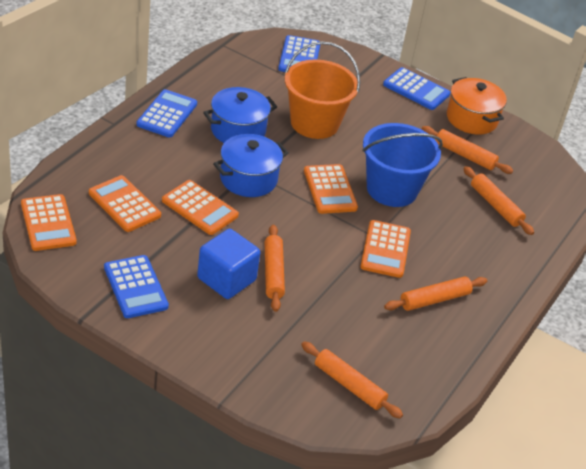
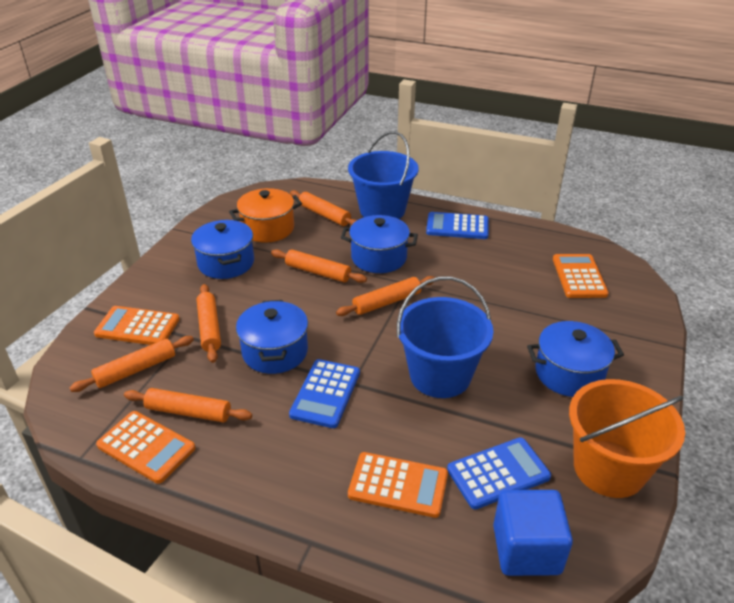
blue bucket: [363,123,443,207] = 1 -> [348,131,419,219] [397,277,494,398] = 2
blue calculator: [104,255,169,318] [136,89,197,138] [278,35,320,72] [383,67,450,110] = 4 -> [289,359,360,428] [426,212,489,239] [447,437,551,510] = 3
blue pot: [203,87,277,143] [213,134,289,197] = 2 -> [191,220,254,279] [236,300,308,374] [341,215,418,273] [527,321,624,397] = 4
orange calculator: [21,194,77,251] [89,175,161,232] [162,180,239,235] [304,164,358,214] [360,220,411,278] = 5 -> [94,306,179,345] [96,411,195,484] [348,452,448,518] [553,254,609,298] = 4
orange rolling pin: [265,225,285,312] [301,342,403,418] [384,276,487,311] [422,126,513,174] [463,166,534,235] = 5 -> [69,336,194,392] [124,388,252,423] [197,284,221,363] [271,249,367,283] [290,190,357,226] [336,276,435,316] = 6

